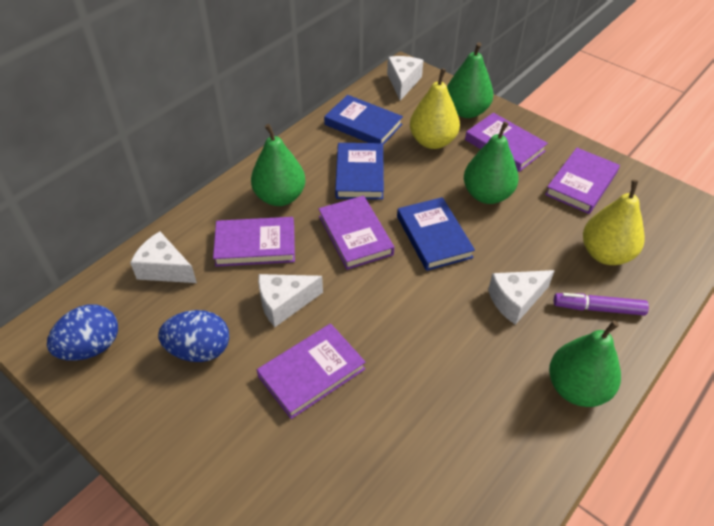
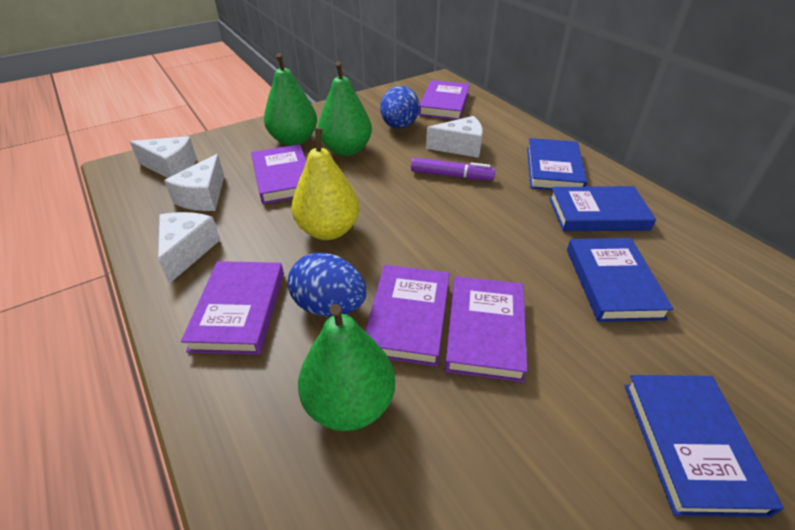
blue book: [324,95,403,145] [335,143,384,200] [397,197,475,271] = 3 -> [527,138,587,190] [549,186,656,231] [567,238,673,322] [625,375,784,518] = 4
green pear: [251,124,305,206] [447,42,494,118] [464,121,518,204] [549,320,621,407] = 4 -> [264,53,317,146] [298,304,395,431] [318,61,372,156] = 3
yellow pear: [410,68,460,149] [583,180,645,265] = 2 -> [292,128,360,240] = 1

